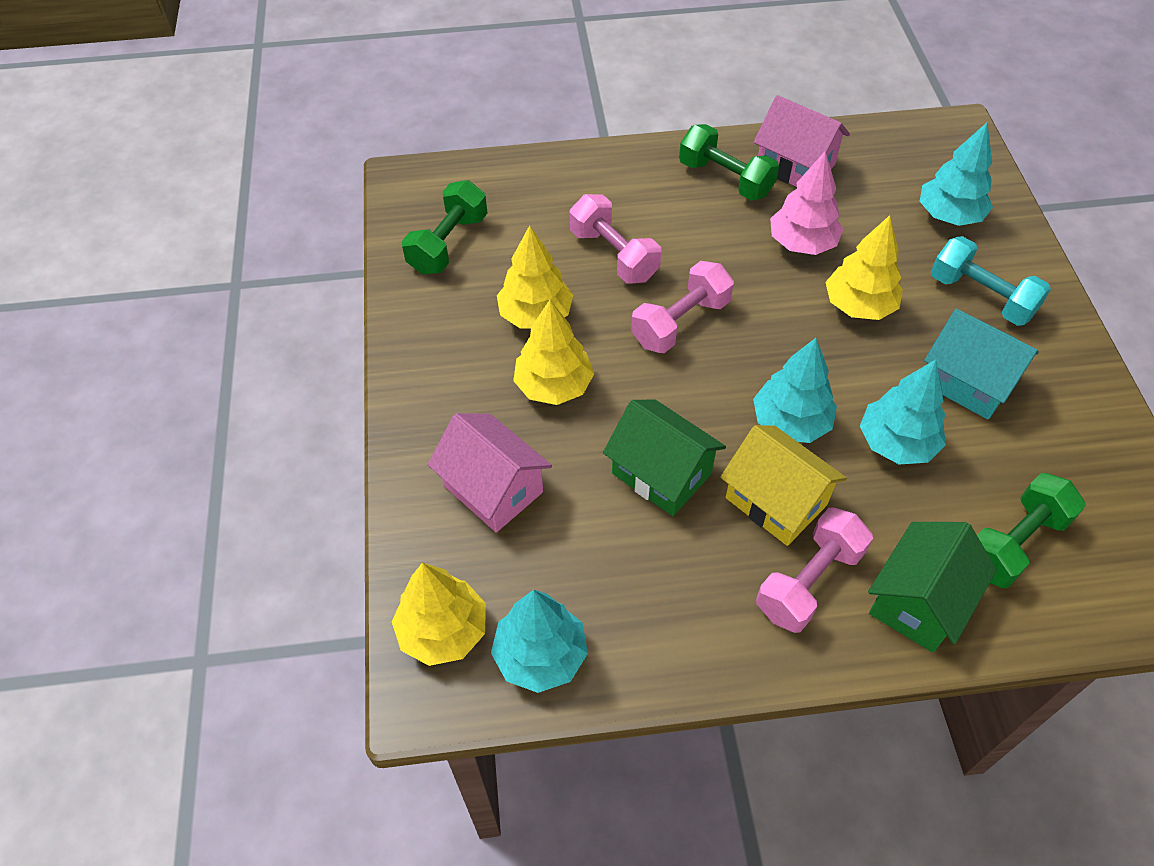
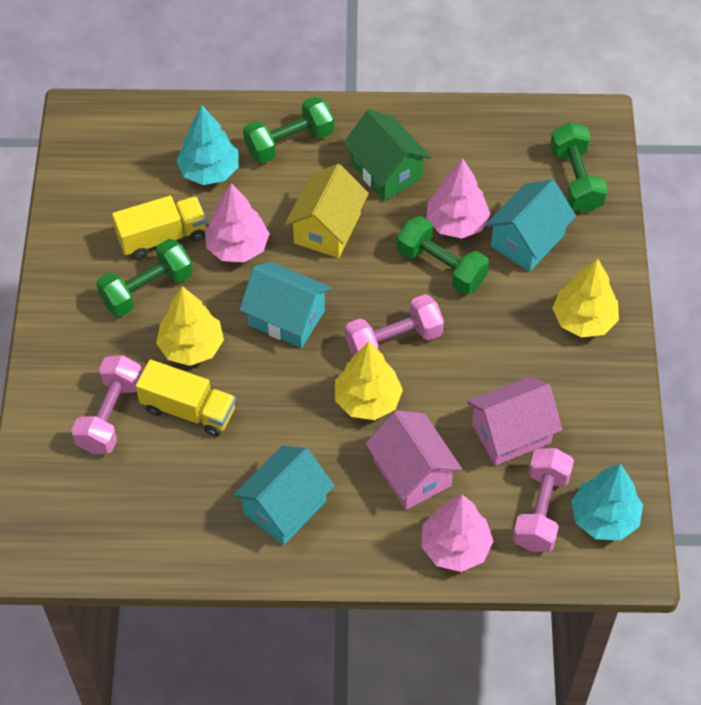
green dumbbell: [402,180,487,274] [679,124,779,201] [977,473,1086,588] = 3 -> [96,239,193,317] [243,96,334,163] [397,216,489,295] [550,122,608,213] = 4
green house: [603,400,726,516] [868,522,997,653] = 2 -> [343,109,431,201] = 1
pink tree: [770,151,843,255] = 1 -> [205,183,270,262] [421,495,493,572] [426,158,491,239] = 3
turquoise dumbbell: [931,236,1051,326] = 1 -> none = 0
turquoise house: [924,309,1039,420] = 1 -> [233,446,335,545] [239,262,331,348] [485,180,576,272] = 3
turquoise tree: [491,590,588,693] [753,338,837,443] [860,359,946,464] [920,122,993,226] = 4 -> [176,105,239,185] [571,464,643,540] = 2
yellow tree: [392,563,486,666] [497,225,573,329] [513,300,594,405] [825,215,903,320] = 4 -> [156,286,224,366] [335,342,403,420] [552,258,619,338] = 3
yellow truck: none = 0 -> [112,196,207,259] [136,359,236,437] = 2

